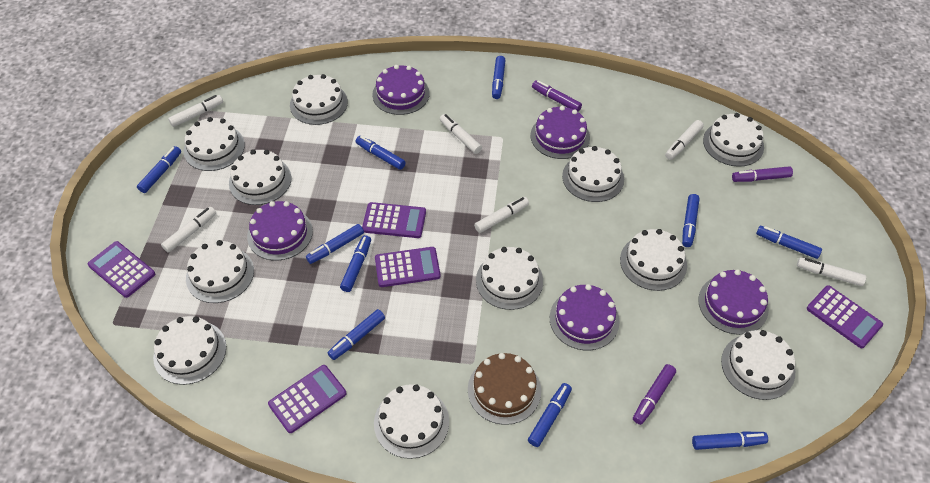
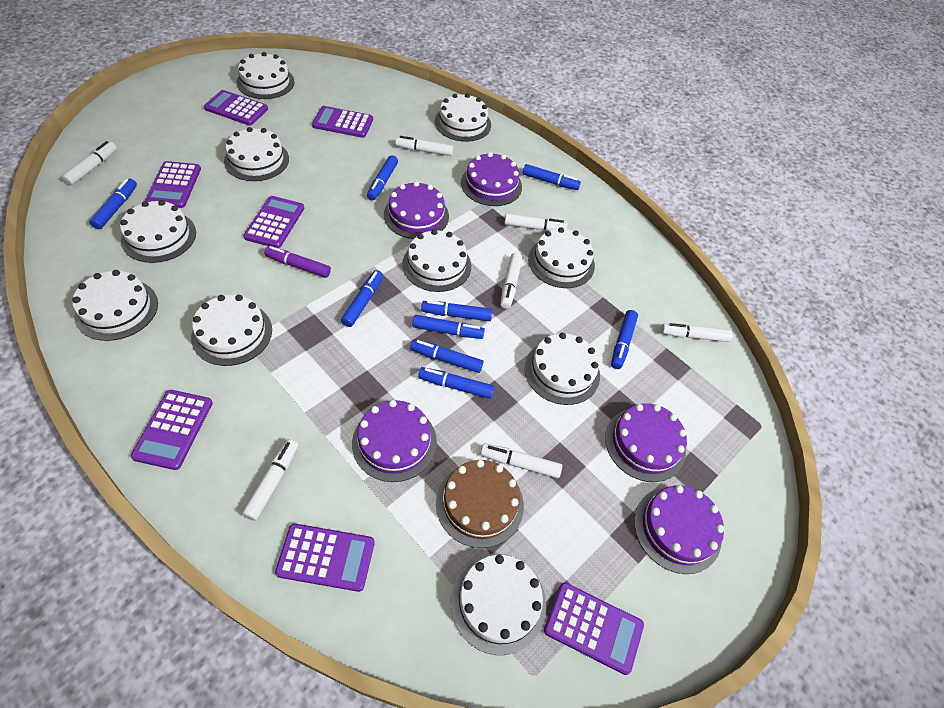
blue marker: [137,146,181,193] [306,224,364,264] [328,309,385,360] [340,235,371,292] [356,136,406,170] [492,56,505,99] [528,383,572,447] [682,194,700,247] [692,432,768,450] [756,226,822,259] = 10 -> [89,178,137,229] [341,270,383,327] [367,155,398,200] [410,339,483,373] [412,315,485,339] [418,367,494,399] [421,301,492,321] [523,164,581,190] [611,310,638,369] = 9
purple calculator: [88,241,155,298] [268,365,346,433] [362,202,426,238] [375,247,440,287] [807,285,883,348] = 5 -> [131,390,213,470] [145,161,201,208] [204,90,268,126] [243,196,304,248] [275,523,375,592] [312,106,373,138] [544,582,644,675] = 7
purple marker: [532,80,582,112] [633,364,676,425] [732,166,793,182] = 3 -> [264,246,331,278] = 1
white cake: [153,316,226,385] [184,117,245,171] [186,240,254,303] [229,149,292,205] [290,74,348,125] [374,384,449,459] [476,247,543,310] [562,146,624,202] [620,229,687,291] [703,113,764,167] [721,330,795,400] = 11 -> [72,270,158,341] [120,200,196,263] [191,295,272,366] [224,127,289,181] [236,52,295,99] [402,229,471,292] [435,93,491,142] [451,554,546,655] [525,333,600,405] [528,227,595,288] = 10
white marker: [161,207,216,253] [168,95,223,127] [440,114,482,154] [474,197,529,233] [665,120,704,160] [797,257,866,286] = 6 -> [62,141,117,186] [242,439,298,521] [395,136,453,156] [480,444,562,478] [500,253,522,309] [504,213,567,231] [661,323,733,342] = 7

